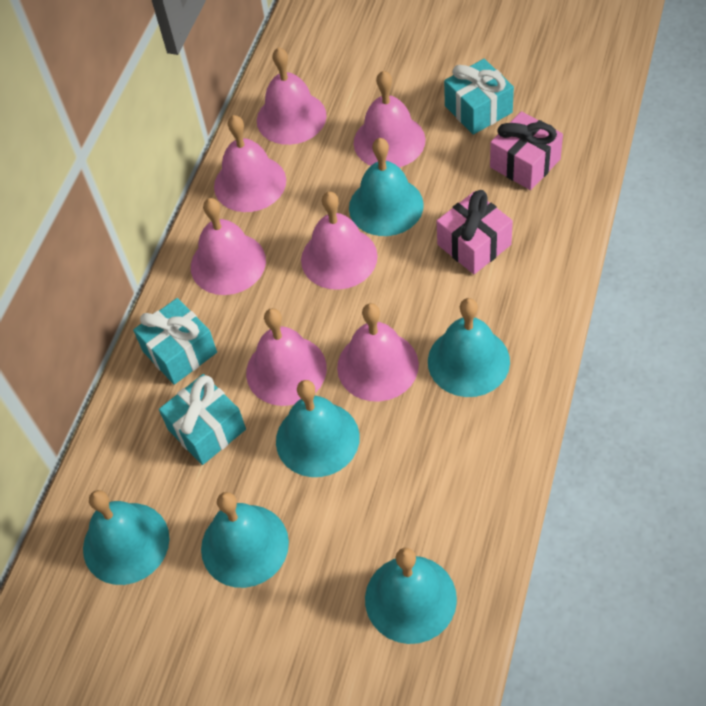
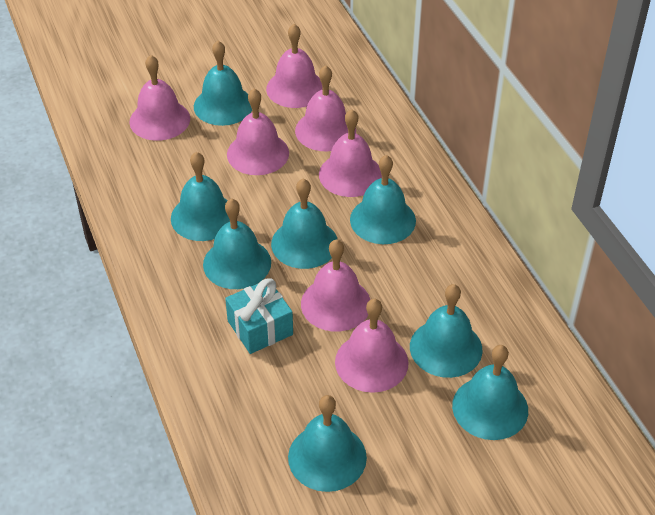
pink gift: [437,190,513,274] [490,111,563,190] = 2 -> none = 0
turquoise bell: [83,490,169,585] [201,492,289,588] [276,380,360,477] [349,138,424,236] [365,548,457,644] [428,298,510,397] = 6 -> [171,152,230,241] [194,41,252,126] [203,198,271,289] [271,178,338,269] [288,395,367,492] [350,155,416,244] [410,284,482,378] [452,345,528,440] = 8
turquoise gift: [133,298,217,385] [159,374,246,465] [444,59,514,135] = 3 -> [225,278,293,354] = 1

